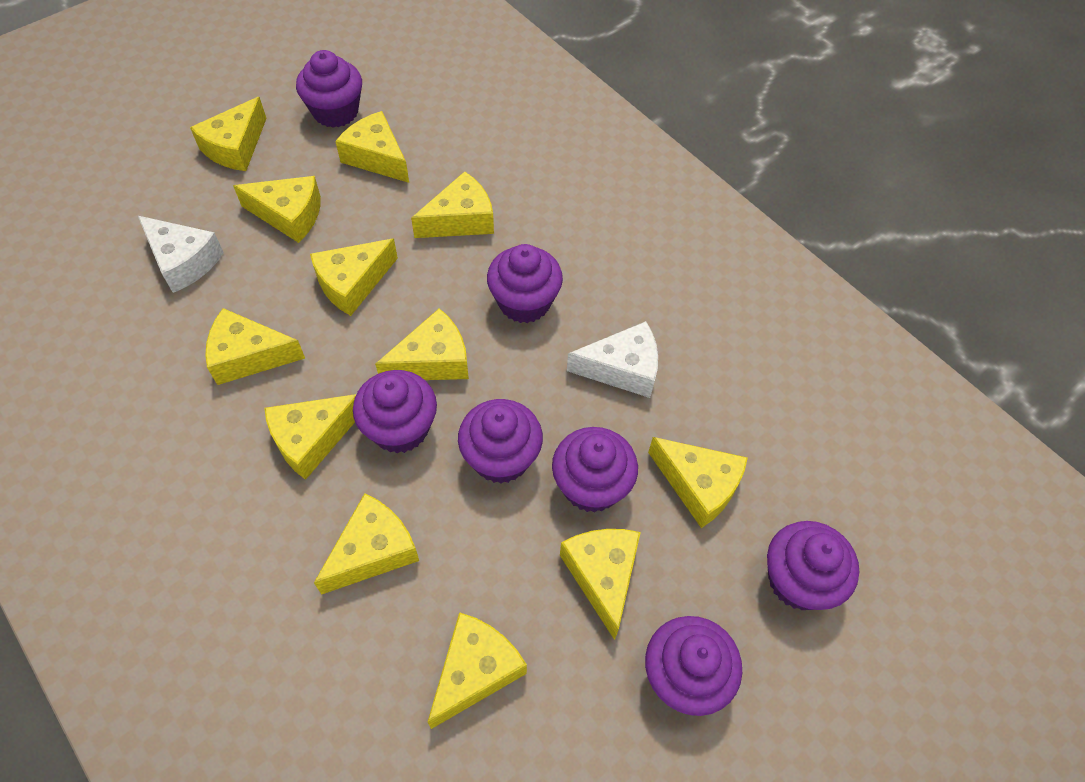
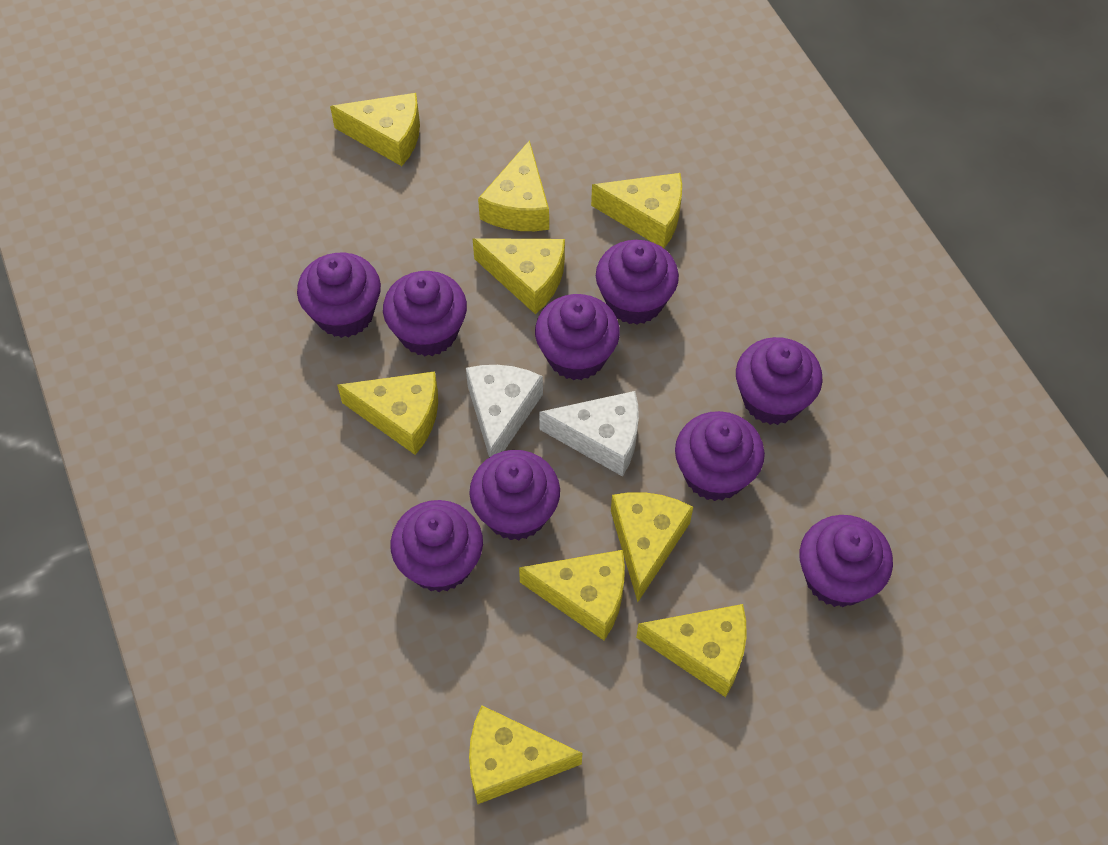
purple cupcake: [296,50,362,128] [353,370,437,453] [458,399,543,483] [487,244,563,323] [552,427,638,513] [645,616,742,716] [767,521,859,610] = 7 -> [297,253,381,338] [383,271,467,356] [391,500,483,592] [469,450,560,540] [535,294,620,380] [596,240,679,325] [675,411,765,501] [736,337,823,425] [799,515,893,607] = 9
yellow cheese: [190,97,267,171] [205,308,305,385] [233,176,321,243] [264,394,356,480] [310,238,398,316] [314,493,419,594] [335,111,409,183] [375,308,469,380] [411,171,494,238] [427,612,527,729] [560,529,641,640] [648,437,748,528] = 12 -> [330,93,420,166] [337,371,438,455] [469,705,582,804] [473,238,565,314] [478,140,549,231] [519,550,625,640] [591,173,682,248] [611,492,693,602] [636,604,747,697] = 9

